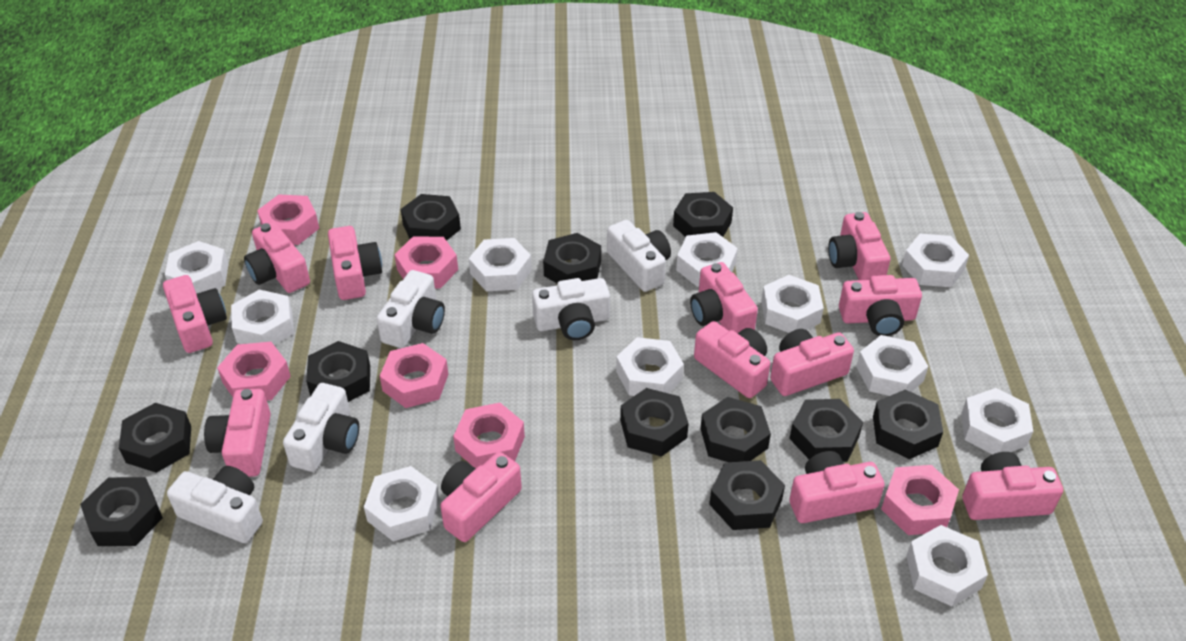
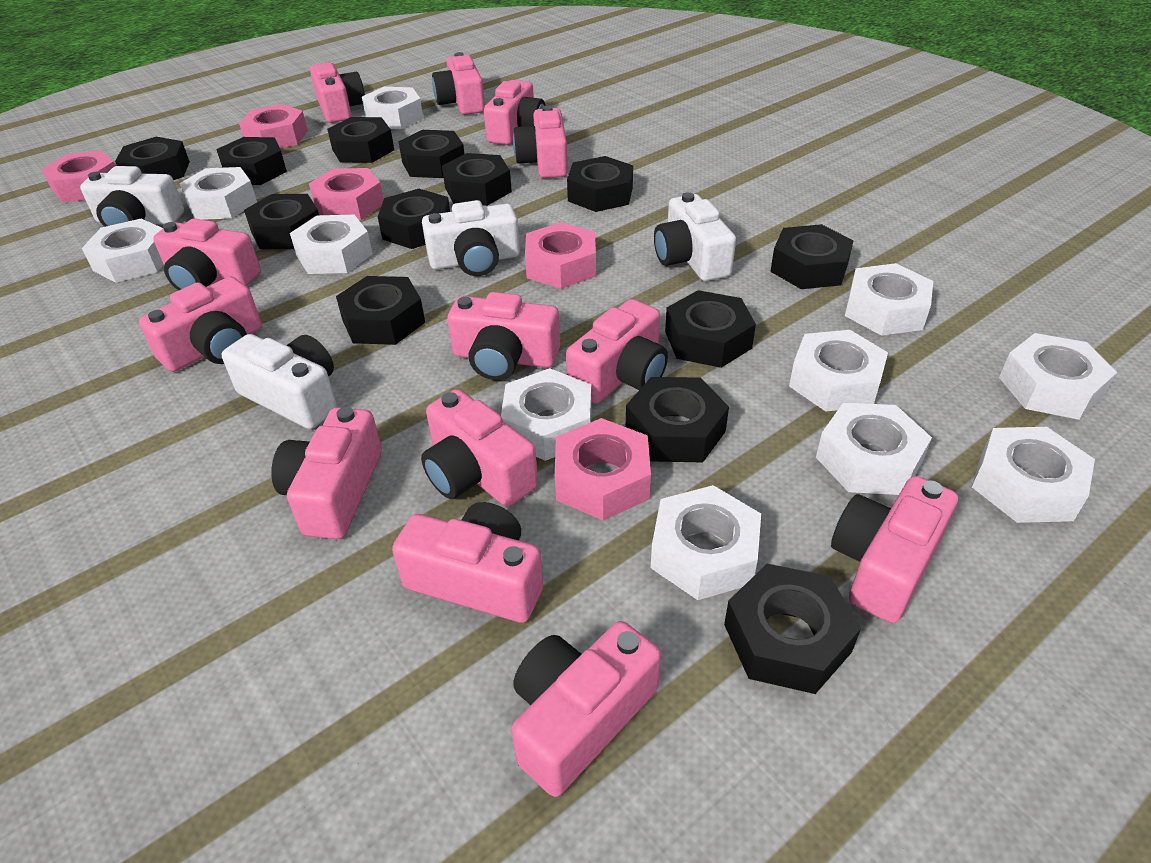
black nut: [80,477,163,546] [119,403,191,473] [306,341,370,402] [401,194,461,241] [543,233,601,283] [620,388,689,457] [673,192,733,237] [700,397,771,462] [709,460,785,530] [789,399,863,462] [873,389,943,459] = 11 -> [115,137,190,180] [216,137,287,185] [244,194,319,249] [327,117,394,163] [336,276,425,345] [378,189,450,249] [398,130,464,178] [442,153,512,206] [567,156,633,212] [626,377,729,462] [665,290,756,368] [724,564,861,694] [770,224,854,289] = 13
pink camera: [163,275,227,353] [204,389,271,477] [244,222,310,293] [328,226,382,300] [440,452,522,542] [690,262,758,333] [694,321,771,398] [770,329,854,396] [789,451,885,523] [828,212,891,280] [839,275,922,336] [962,452,1063,520] = 12 -> [139,277,262,372] [153,219,261,290] [271,407,382,539] [310,62,365,123] [392,502,543,623] [421,389,538,507] [432,52,485,115] [447,292,560,380] [484,80,546,145] [511,621,661,797] [513,105,568,178] [566,299,668,404] [831,476,958,623] = 13
pink nut: [217,342,291,401] [257,194,319,245] [380,343,448,408] [394,237,458,289] [453,403,525,468] [881,465,959,535] = 6 -> [42,150,115,202] [239,104,308,148] [309,168,384,220] [525,222,596,289] [555,418,651,521] = 5
white camera: [167,466,263,543] [283,383,359,472] [377,270,445,348] [532,278,610,340] [607,220,671,292] = 5 -> [80,166,184,227] [222,334,337,429] [422,200,520,276] [654,192,736,281] = 4

